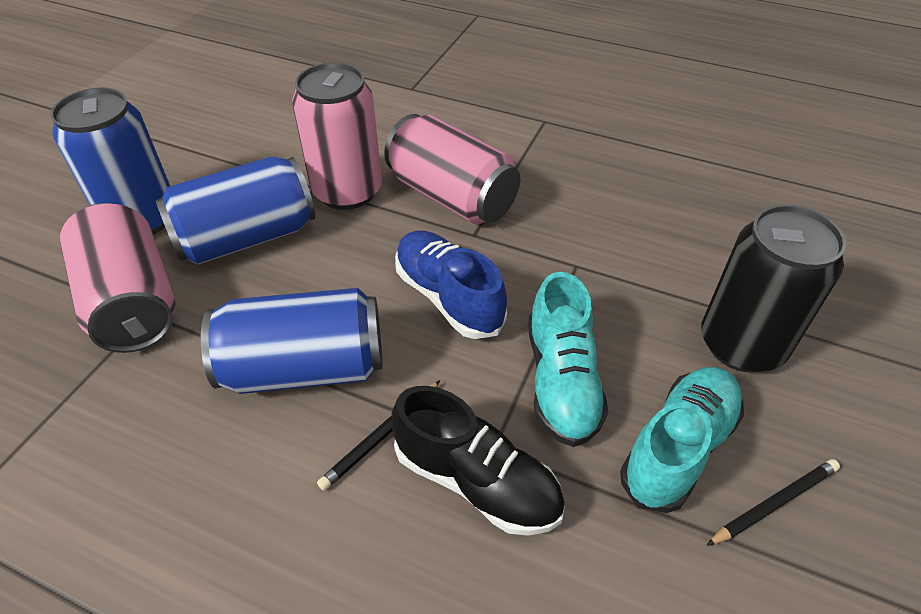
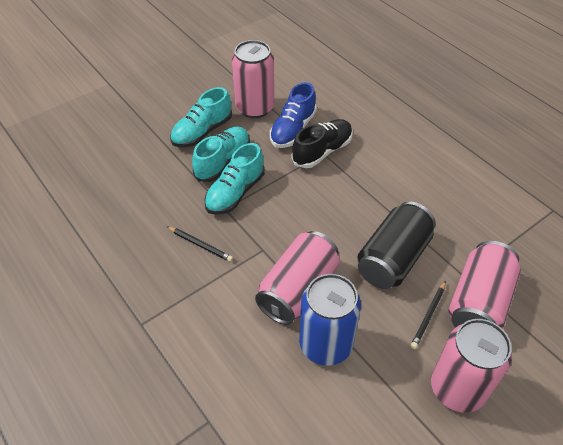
blue can: [50,88,170,235] [155,156,315,264] [201,288,383,394] = 3 -> [299,274,361,366] = 1
pink can: [60,203,176,353] [292,63,382,210] [384,114,520,224] = 3 -> [232,40,274,118] [255,231,339,325] [431,319,512,413] [448,241,521,329] = 4
turquoise shoe: [528,272,608,447] [620,367,744,513] = 2 -> [170,87,232,147] [192,127,250,182] [204,143,265,215] = 3

